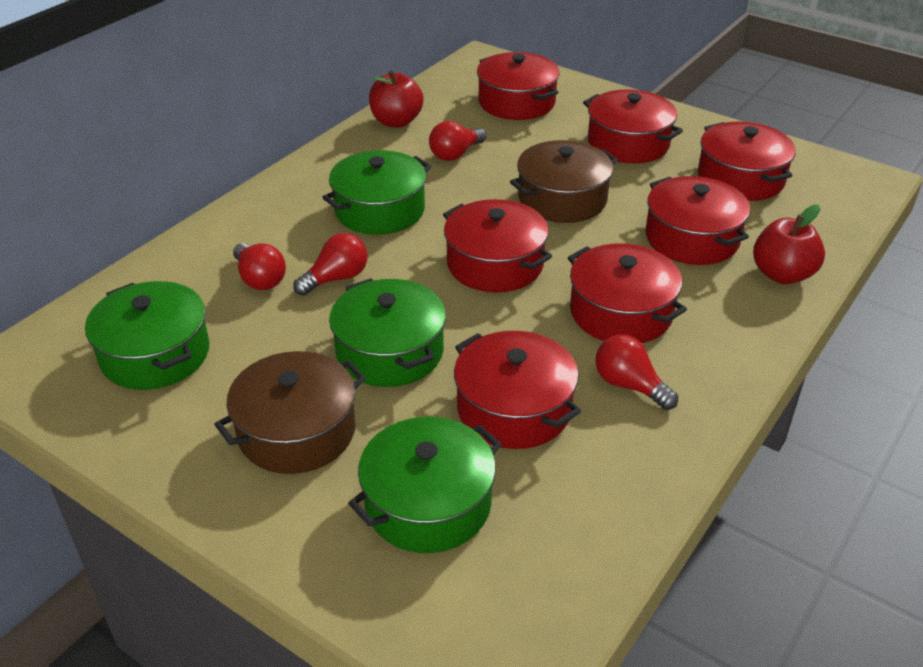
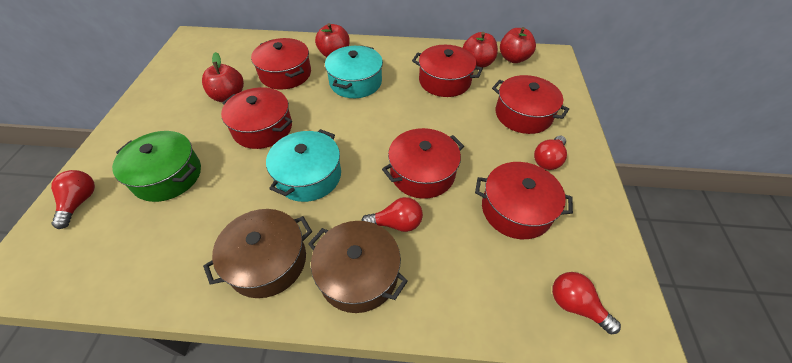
green pot: [85,281,210,390] [322,150,431,235] [329,278,446,387] [348,417,502,553] = 4 -> [112,131,201,202] = 1
red apple: [369,70,424,128] [753,205,825,284] = 2 -> [202,52,244,102] [315,23,350,57] [463,32,498,68] [500,27,536,63] = 4
red pot: [443,199,552,292] [454,331,581,449] [477,52,560,120] [568,243,687,343] [583,89,683,163] [645,176,750,265] [698,122,796,201] = 7 -> [221,87,292,149] [251,38,311,89] [382,128,464,199] [412,45,483,97] [475,162,573,239] [492,75,569,134] = 6
turquoise pot: none = 0 -> [266,129,341,202] [325,45,383,98] = 2

